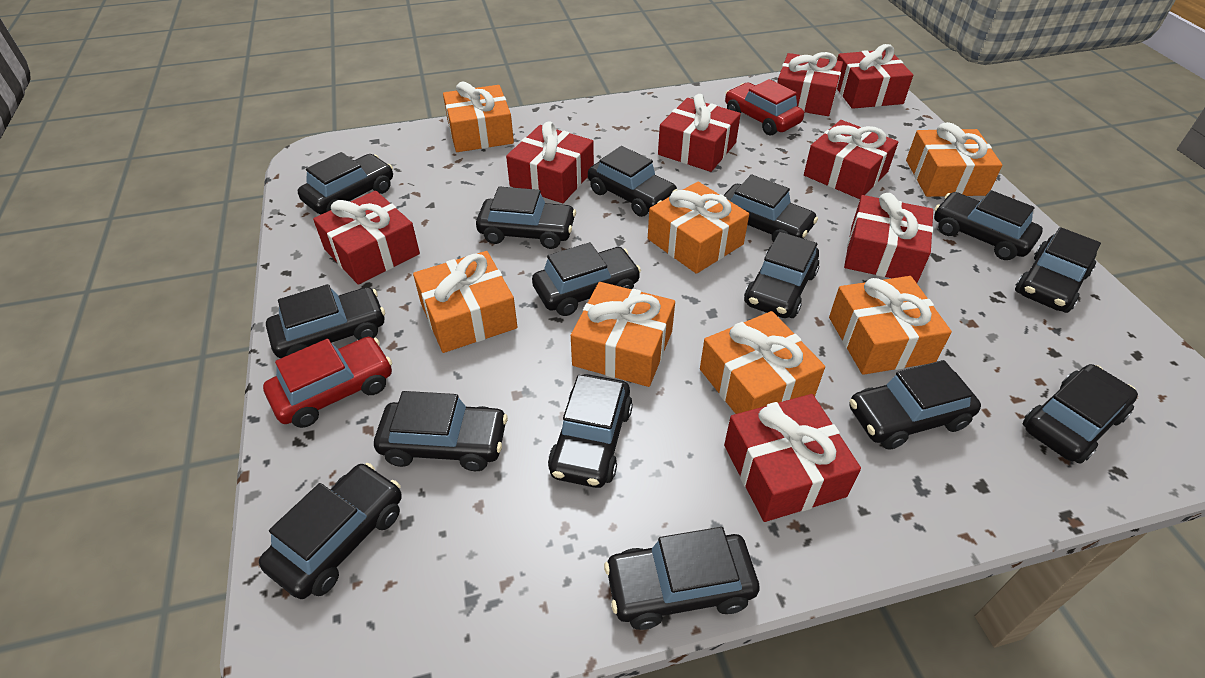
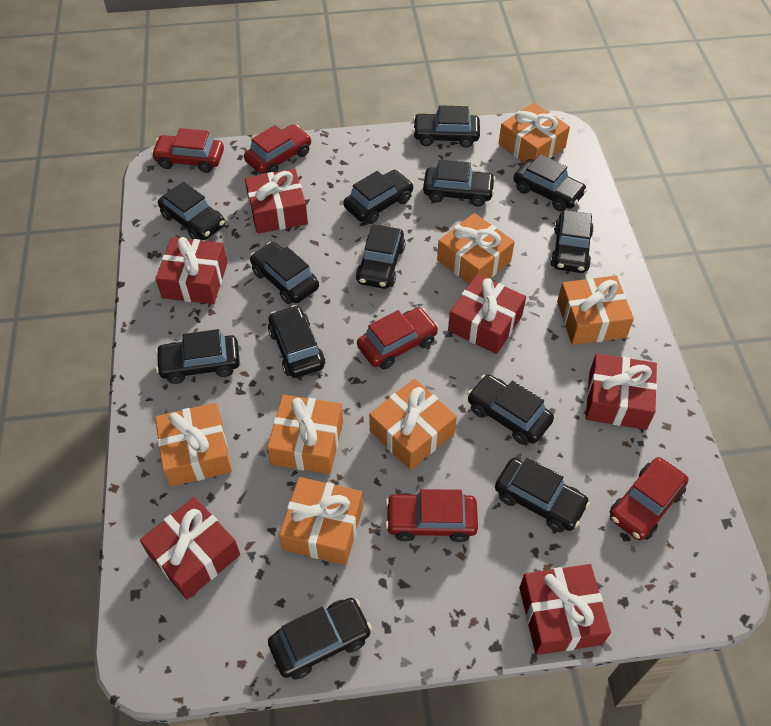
black car: [259,463,402,599] [266,284,385,358] [298,152,393,214] [374,391,508,471] [476,186,576,249] [532,242,641,316] [548,374,633,488] [588,146,677,217] [604,527,760,630] [723,174,818,242] [744,232,819,318] [849,360,981,450] [934,190,1043,260] [1015,227,1101,313] [1023,364,1138,464] = 15 -> [155,329,240,384] [158,182,225,240] [250,242,319,304] [268,305,325,378] [268,598,372,680] [343,170,414,224] [356,224,405,289] [413,105,480,148] [423,160,496,207] [467,374,554,445] [495,457,590,532] [513,154,587,211] [550,210,594,273] = 13
red car: [263,337,392,428] [725,79,804,136] = 2 -> [151,128,224,173] [244,124,311,174] [357,307,439,369] [385,489,478,542] [610,457,688,541] = 5
red gift: [313,191,420,285] [506,121,594,203] [658,94,741,172] [724,394,861,522] [777,52,843,116] [804,120,898,199] [837,44,913,109] [844,193,933,283] = 8 -> [140,497,240,600] [155,237,227,304] [245,169,308,234] [448,274,526,354] [519,564,611,655] [586,353,657,430] = 6

